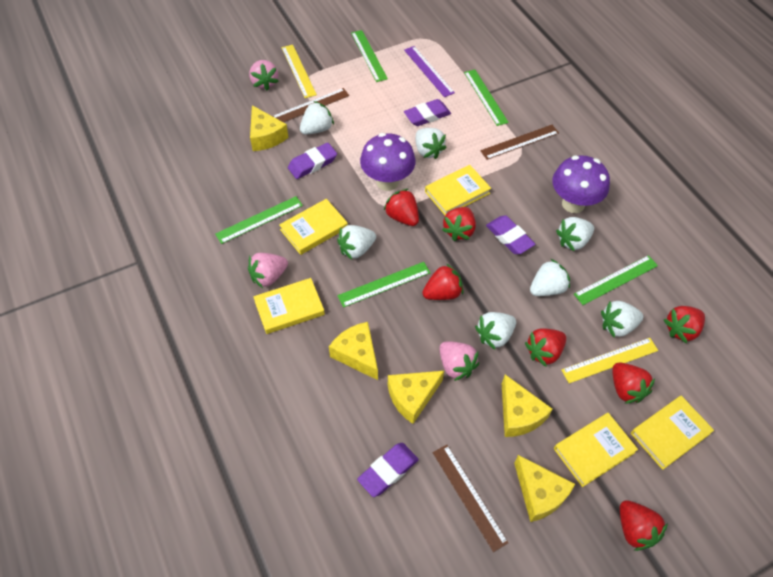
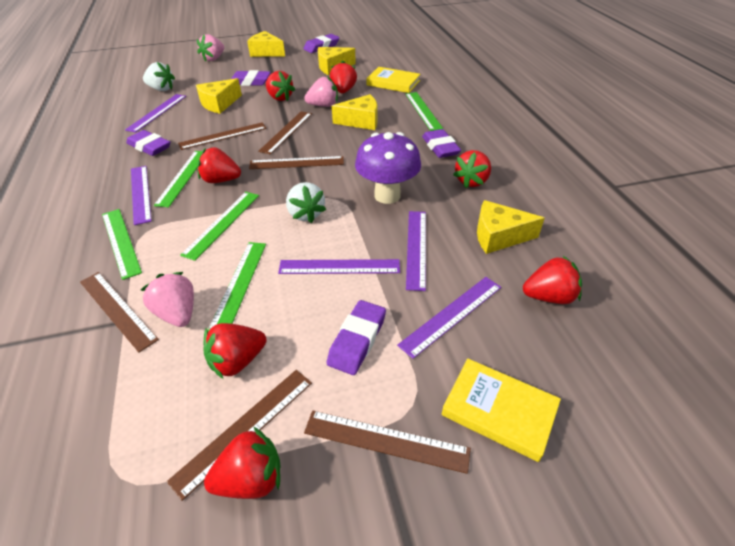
brown ruler: [273,88,349,122] [433,445,509,552] [480,125,559,160] = 3 -> [80,272,159,352] [167,370,312,501] [178,122,267,150] [249,156,344,169] [258,111,312,155] [304,410,471,474] = 6
purple eraser: [288,143,337,179] [357,443,419,497] [404,99,451,126] [486,215,535,254] = 4 -> [126,130,170,156] [231,70,271,86] [303,34,339,53] [327,300,386,375] [422,129,461,158] = 5
purple mushroom: [360,133,416,191] [553,155,610,213] = 2 -> [355,132,421,204] = 1
purple ruler: [404,46,455,97] = 1 -> [125,94,186,133] [131,166,152,225] [278,259,400,274] [397,277,501,359] [406,211,426,291] = 5
white strawberry: [300,101,334,135] [337,225,376,260] [416,128,447,159] [475,312,516,350] [530,259,570,296] [556,217,594,251] [601,301,643,338] = 7 -> [143,62,175,91] [286,182,326,223] = 2
yellow book: [253,278,325,334] [279,199,348,255] [425,165,491,215] [554,413,638,487] [631,396,714,470] = 5 -> [366,67,421,93] [442,358,561,462] = 2
yellow ruler: [282,45,317,98] [561,338,658,383] = 2 -> none = 0

